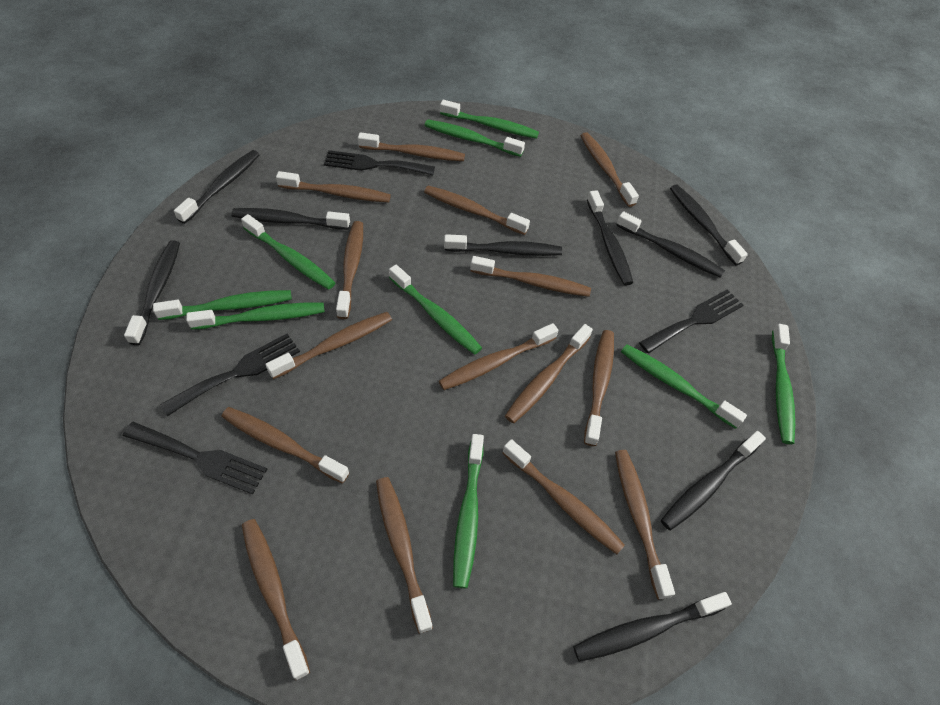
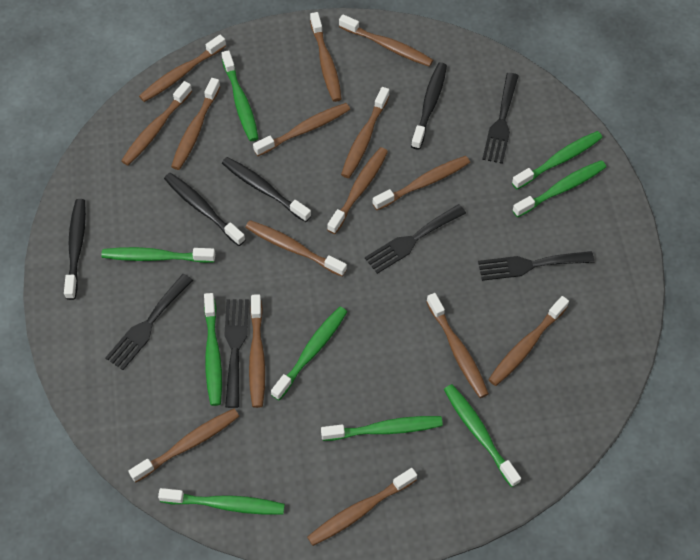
black fork: [123,422,267,495] [160,334,300,416] [324,150,435,175] [639,289,743,353] = 4 -> [105,274,193,370] [224,299,249,408] [365,204,466,274] [478,251,594,281] [482,73,519,164] = 5
black toothbrush: [124,240,180,345] [174,150,260,224] [231,208,350,230] [444,234,562,256] [573,592,732,662] [587,190,633,285] [616,211,725,278] [661,431,766,530] [670,185,748,265] = 9 -> [64,199,86,300] [164,173,245,246] [222,157,311,222] [411,62,447,150] = 4

